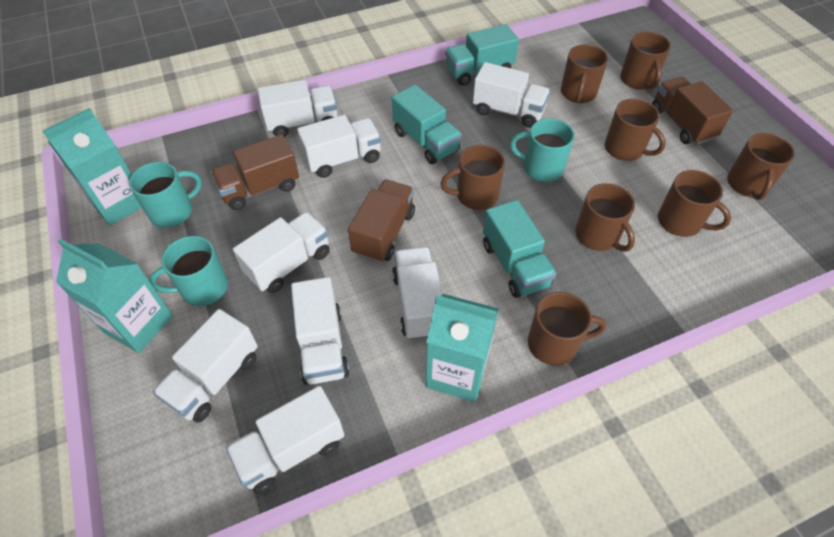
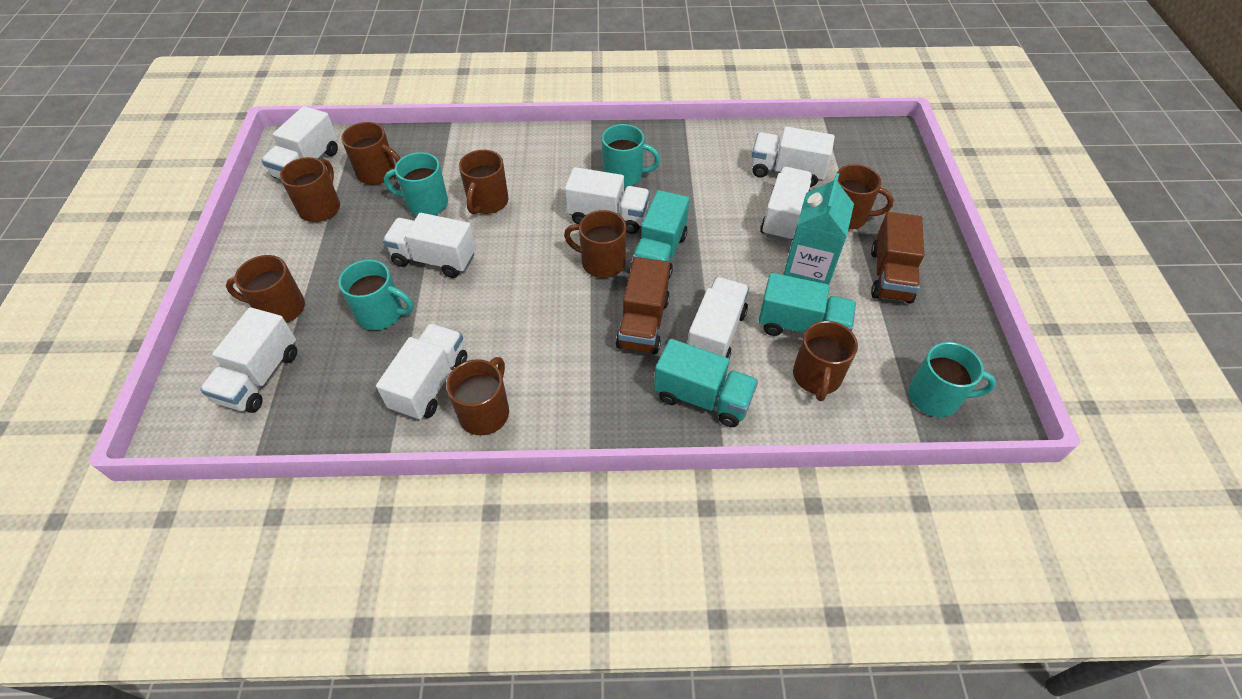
brown truck: [210,134,299,210] [348,180,415,263] [652,77,733,145] = 3 -> [616,257,670,354] [871,212,924,304] = 2
turquoise carton: [42,108,142,226] [56,239,173,353] [426,294,499,402] = 3 -> [783,173,854,285] = 1
turquoise mug: [129,162,202,228] [149,236,228,306] [510,118,575,182] = 3 -> [338,260,414,330] [384,152,448,215] [602,124,660,187] [909,342,996,417] = 4

